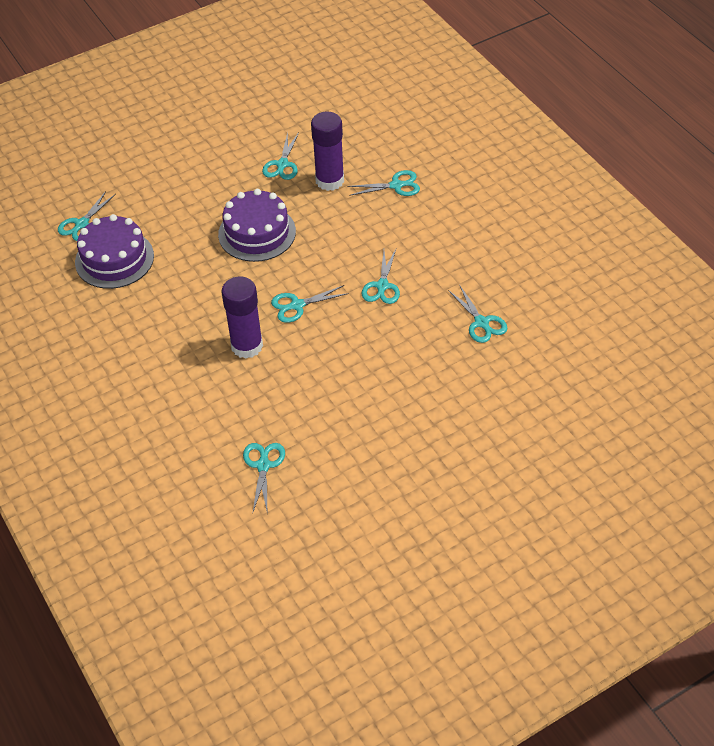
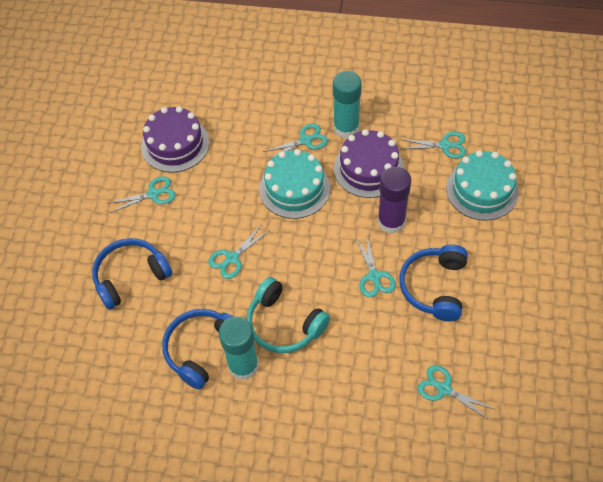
blue headphones: none = 0 -> [92,238,172,310] [162,309,234,390] [399,244,468,321] = 3
purple glue stick: [221,277,263,358] [311,111,344,191] = 2 -> [378,167,411,234] = 1
turquoise cake: none = 0 -> [259,149,330,219] [446,150,519,221] = 2
turquoise glue stick: none = 0 -> [219,317,259,380] [333,71,362,138] = 2
turquoise headphones: none = 0 -> [247,277,330,353] = 1
turquoise scissors: [58,191,116,241] [243,443,285,514] [262,132,299,180] [271,285,349,323] [347,170,420,196] [361,249,400,304] [448,286,507,343] = 7 -> [110,176,176,213] [208,224,269,279] [263,123,328,160] [356,236,396,297] [400,132,466,159] [418,365,495,420] = 6

